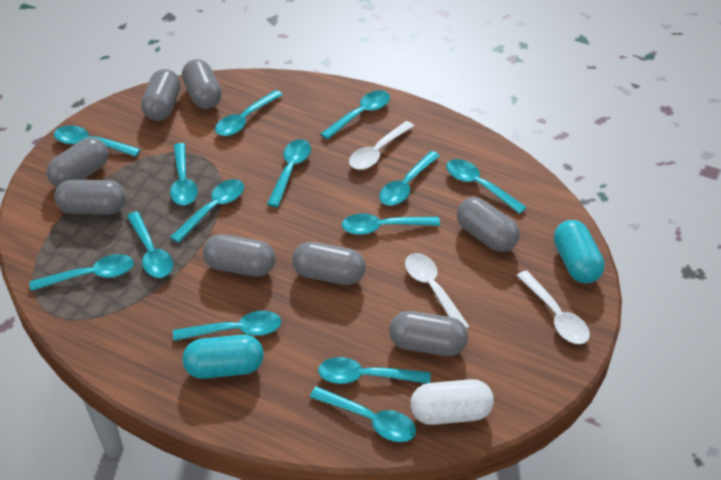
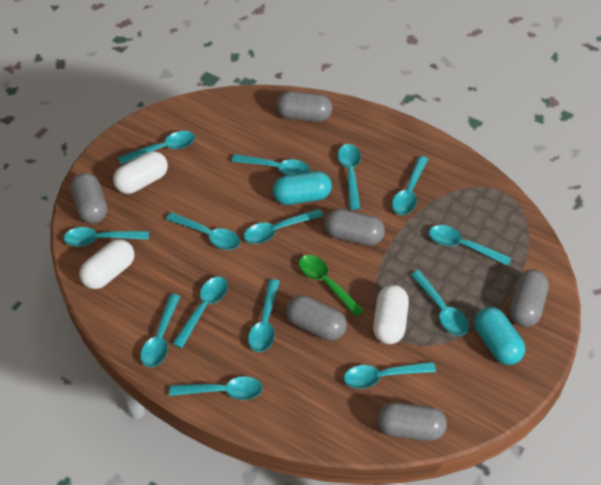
green spoon: none = 0 -> [299,255,364,317] = 1
grey capsule: [46,137,108,187] [54,180,126,215] [141,69,181,121] [182,59,222,109] [203,234,276,277] [292,242,366,285] [389,311,468,356] [457,197,520,252] = 8 -> [70,173,107,224] [276,91,332,122] [286,295,347,341] [324,209,385,246] [377,402,447,441] [510,269,549,327] = 6
white capsule: [410,379,494,425] = 1 -> [79,239,134,289] [113,151,168,194] [373,285,409,344] = 3
white spoon: [349,121,414,170] [405,253,469,329] [517,270,590,344] = 3 -> none = 0

